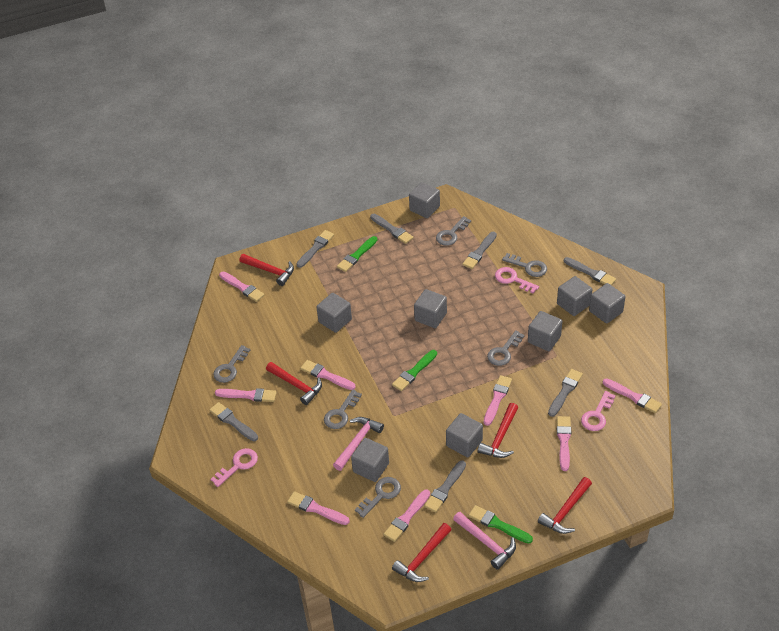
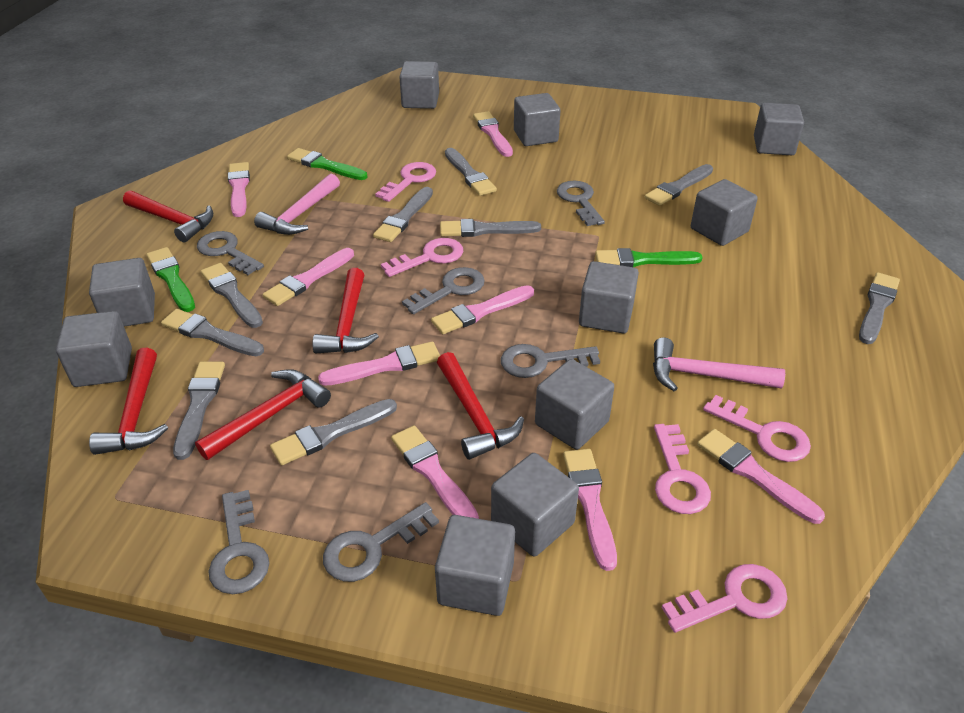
grey brush: [209,402,258,441] [296,230,334,268] [370,214,413,244] [424,460,466,513] [462,232,497,269] [548,369,583,417] [564,257,616,285] = 7 -> [161,309,264,356] [173,362,225,460] [201,263,263,328] [270,399,397,465] [373,187,433,242] [440,219,541,237] [445,148,497,196] [645,164,713,206] [859,272,900,344] = 9
grey cube: [316,293,352,333] [351,438,389,482] [409,182,440,218] [414,289,447,328] [446,413,483,457] [528,311,562,351] [557,276,593,316] [589,283,625,324] = 8 -> [56,311,132,387] [89,258,155,327] [399,61,439,109] [435,515,515,616] [491,453,579,557] [514,93,561,146] [535,359,614,450] [579,261,639,333] [691,179,758,246] [754,103,804,155] = 10
pink key: [210,448,258,487] [495,267,539,293] [581,391,616,431] = 3 -> [375,162,436,202] [381,238,463,277] [654,424,711,514] [661,564,788,633] [703,395,811,462] = 5

